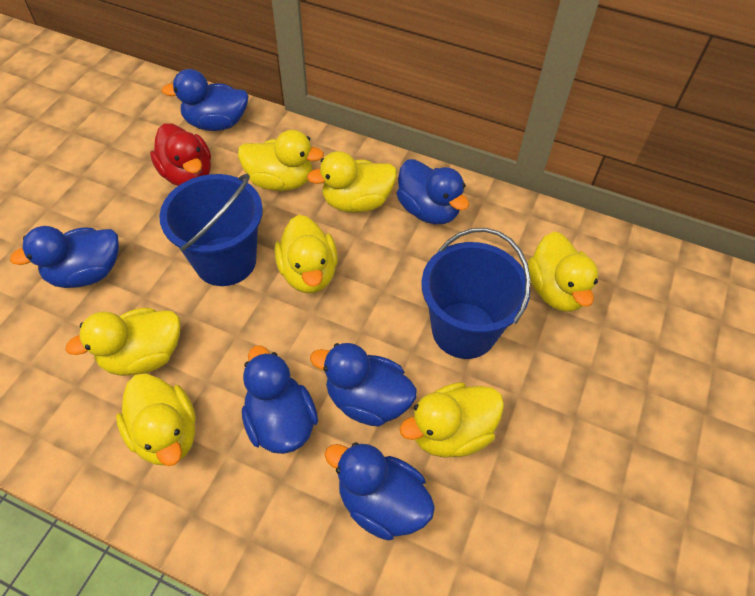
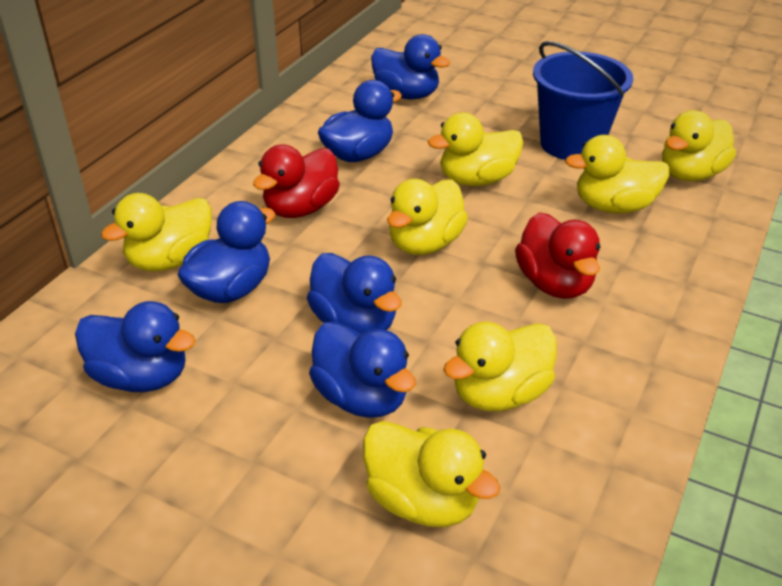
blue bucket: [159,173,263,286] [421,228,531,359] = 2 -> [533,41,633,160] = 1
red duck: [150,123,211,186] = 1 -> [253,144,340,218] [515,212,601,299] = 2

